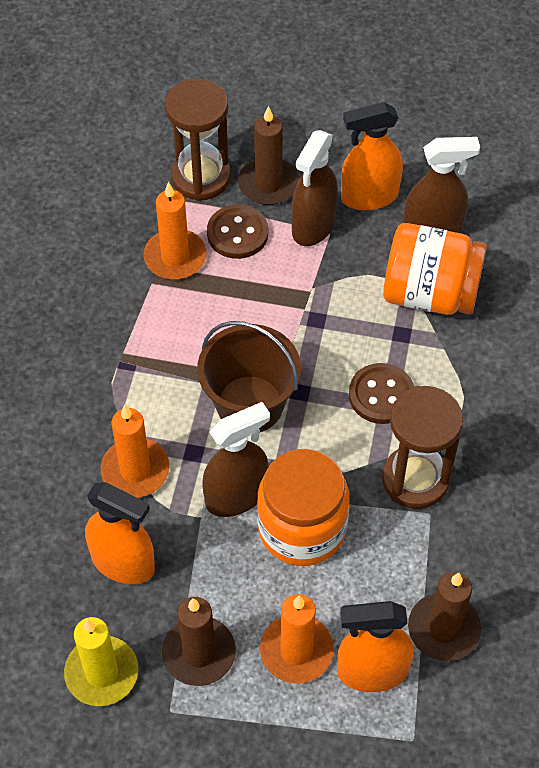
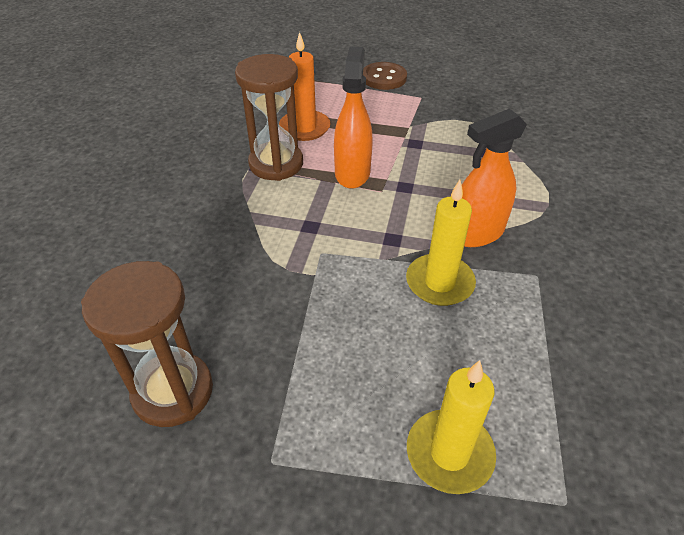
brown bucket: [197,321,301,432] = 1 -> none = 0
brown button: [207,205,268,259] [349,363,414,424] = 2 -> [363,62,407,90] = 1
brown candle: [162,597,236,686] [238,106,299,205] [408,572,481,661] = 3 -> none = 0
brown spray bottle: [202,402,270,517] [291,130,338,246] [404,137,480,233] = 3 -> none = 0
orange candle: [101,405,169,498] [144,182,206,280] [260,594,334,683] = 3 -> [279,32,331,141] = 1
orange jar: [257,449,350,566] [383,223,487,315] = 2 -> none = 0
orange spray bottle: [85,482,155,585] [337,601,414,692] [341,102,403,210] = 3 -> [334,47,372,189] [462,109,527,247] = 2
yellow candle: [64,617,138,706] = 1 -> [406,180,476,306] [407,360,496,494] = 2

